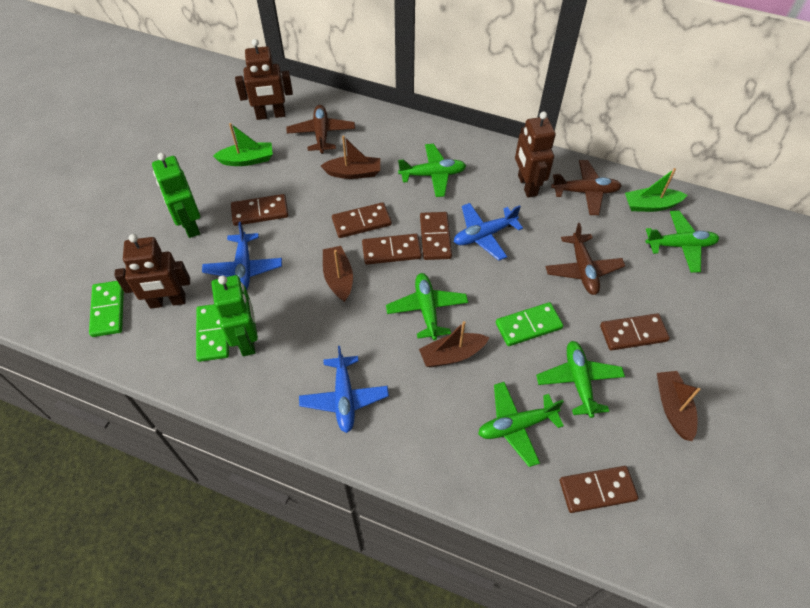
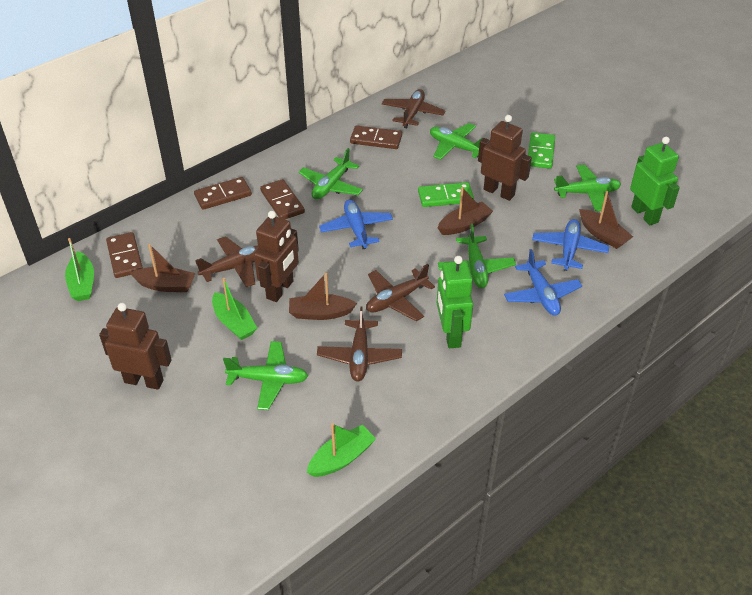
brown domino: [231,194,288,226] [332,202,392,238] [362,234,422,265] [420,212,452,260] [560,466,638,513] [600,313,670,351] = 6 -> [106,232,143,278] [194,177,252,210] [260,179,305,219] [350,125,402,149] = 4
brown plane: [287,105,355,154] [545,223,625,295] [551,160,622,215] = 3 -> [195,236,259,288] [317,306,402,381] [366,264,435,321] [382,89,446,128] = 4
green boat: [213,123,273,166] [625,168,688,212] = 2 -> [65,238,94,301] [212,278,257,340] [307,423,376,477] = 3
green domino: [89,281,124,337] [196,304,229,362] [496,302,563,346] = 3 -> [418,182,474,207] [528,132,555,169] = 2

